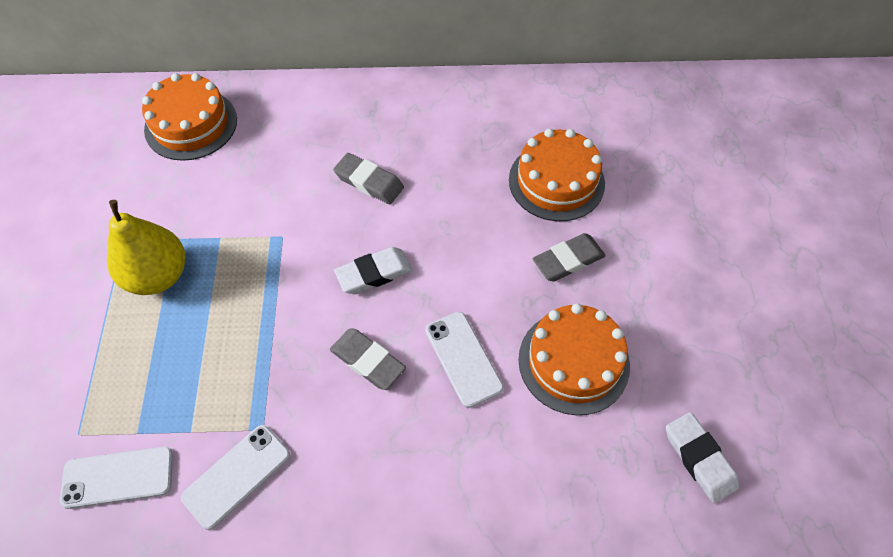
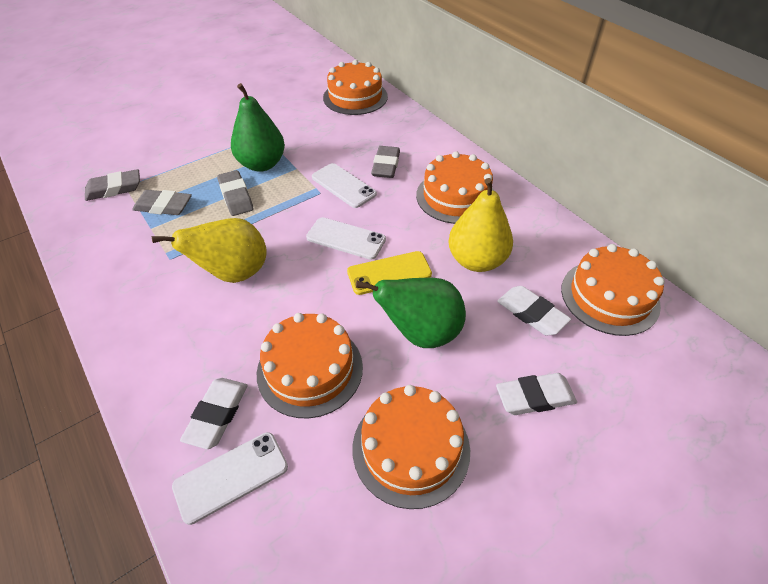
green pear: none = 0 -> [231,83,285,172] [356,278,466,348] = 2
grey eraser: [330,329,406,390] [333,153,404,204] [533,233,606,282] = 3 -> [85,169,140,201] [132,190,192,215] [217,170,253,216] [371,146,400,178] = 4
orange cake: [142,73,237,161] [509,129,605,221] [518,303,630,415] = 3 -> [257,313,363,418] [323,60,388,115] [352,385,470,509] [416,151,494,224] [561,244,665,336] = 5
white eraser: [334,247,413,294] [666,412,739,503] = 2 -> [180,378,248,449] [496,373,577,415] [497,286,571,335] = 3
yellow pear: [107,200,185,295] = 1 -> [152,218,267,283] [449,178,513,272] = 2
yellow phone: none = 0 -> [347,251,432,295] = 1

